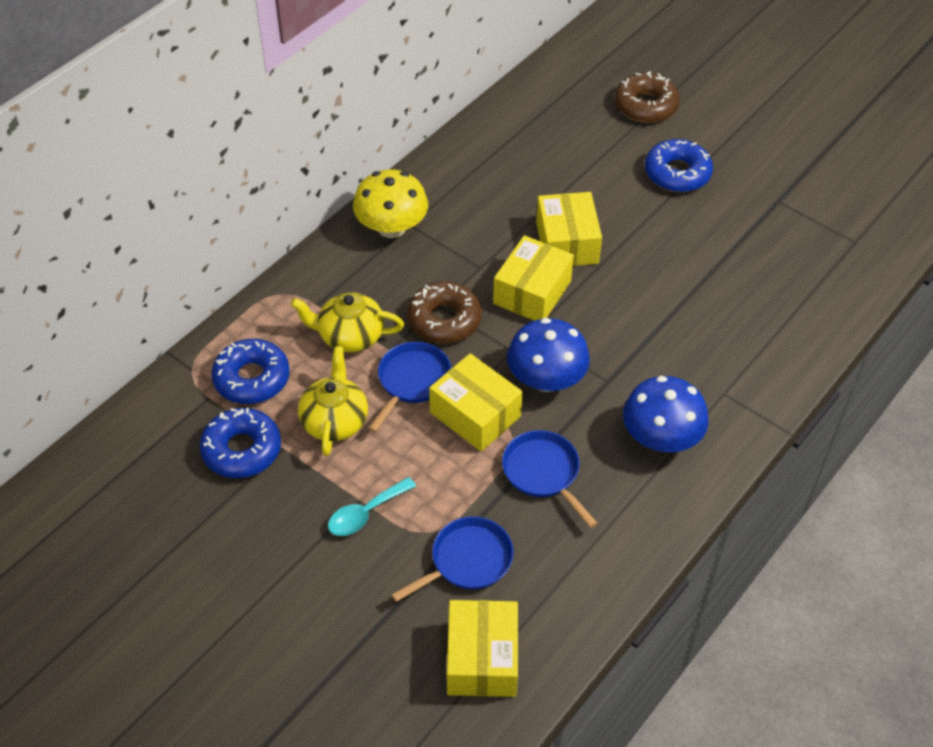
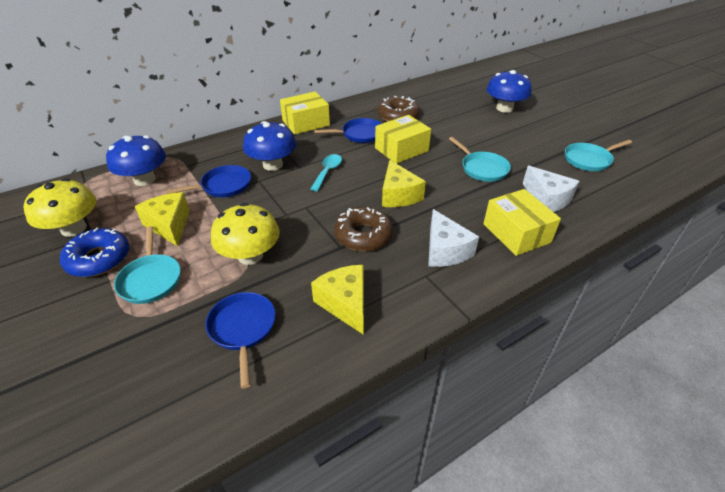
blue donut: [200,408,281,478] [211,339,290,404] [645,139,713,192] = 3 -> [60,228,129,277] = 1
blue mushroom: [507,318,590,392] [623,376,709,452] = 2 -> [106,135,166,186] [243,121,296,171] [486,70,532,113] = 3
turquoise pan: none = 0 -> [114,226,181,304] [449,137,511,182] [565,140,632,171] = 3
white cheese: none = 0 -> [428,209,479,267] [522,166,579,212] = 2
yellow box: [429,353,523,451] [447,600,518,697] [493,235,574,321] [536,192,602,266] = 4 -> [280,92,330,135] [375,115,431,164] [483,189,561,256] = 3
yellow cheese: none = 0 -> [134,192,190,246] [311,265,364,335] [382,160,426,207] = 3
yellow mushroom: [353,169,428,238] = 1 -> [23,178,96,237] [211,203,280,265] = 2
yellow teapot: [291,293,404,352] [298,346,368,456] = 2 -> none = 0

